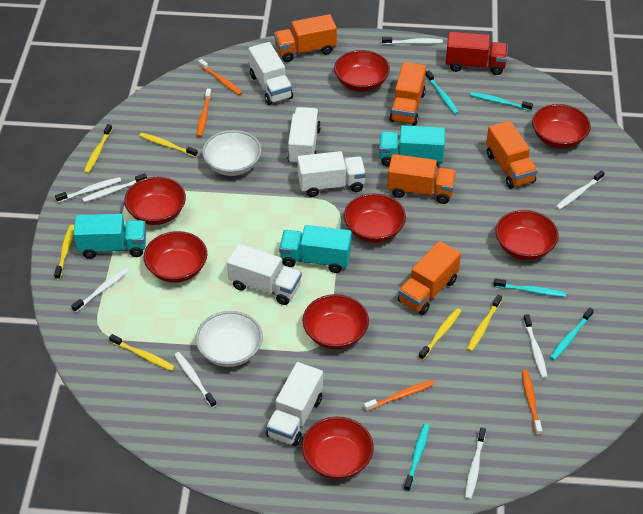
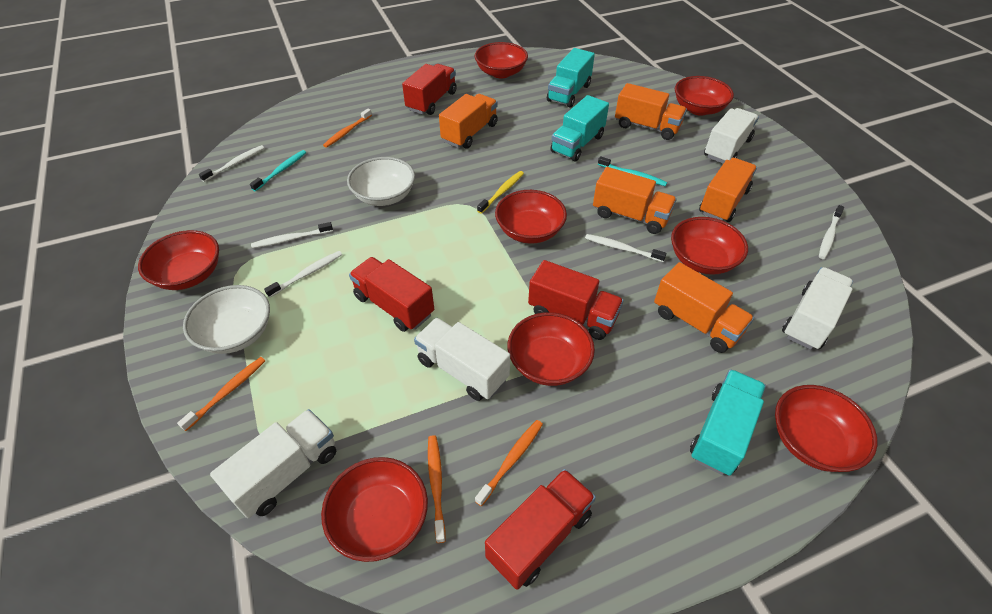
red truck: [446,32,508,75] = 1 -> [349,257,434,332] [402,64,457,115] [485,469,596,590] [528,260,624,340] = 4
turquoise toothbrush: [404,424,430,491] [426,70,459,114] [470,92,533,111] [493,278,566,297] [550,308,594,360] = 5 -> [250,150,306,191] [598,156,667,186] = 2
white toothbrush: [55,177,121,203] [71,268,130,313] [82,173,147,202] [174,352,217,408] [382,37,443,45] [465,428,486,499] [523,314,548,378] [556,170,605,210] = 8 -> [199,145,264,182] [251,222,333,248] [264,251,342,298] [585,234,666,262] [819,205,844,259] = 5
white truck: [227,244,302,305] [248,42,293,105] [266,362,323,446] [287,107,321,165] [297,151,366,197] = 5 -> [210,409,336,518] [414,318,510,401] [704,108,759,164] [782,267,853,350] = 4
yellow toothbrush: [54,225,74,280] [84,124,112,174] [109,334,175,371] [139,133,198,157] [419,308,461,360] [467,295,502,352] = 6 -> [477,171,524,214] = 1

